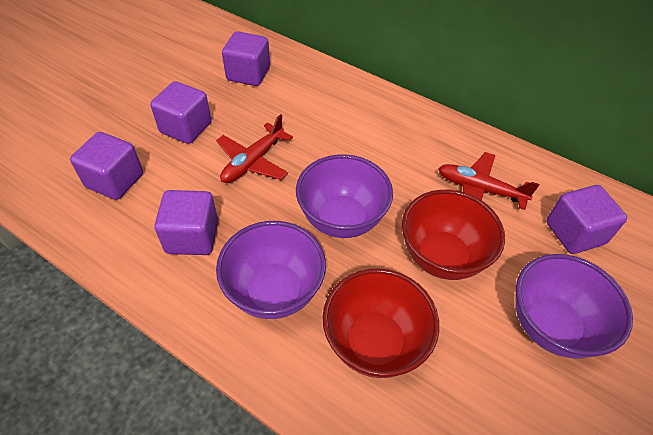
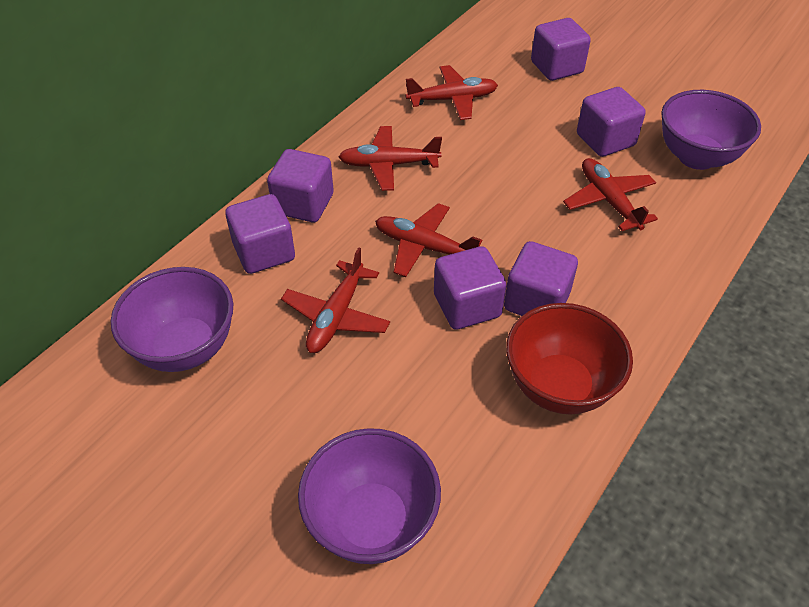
purple cube: [70,132,143,200] [150,81,212,144] [154,190,218,255] [222,31,270,86] [546,185,627,254] = 5 -> [225,194,295,274] [267,149,334,222] [434,246,507,330] [504,241,578,316] [531,18,591,81] [577,87,646,157] = 6
red bowl: [322,268,439,378] [402,190,505,280] = 2 -> [506,303,633,415] = 1
red plane: [216,114,293,183] [438,152,539,210] = 2 -> [281,247,390,353] [339,126,442,191] [375,203,482,277] [406,65,498,120] [563,158,658,231] = 5

